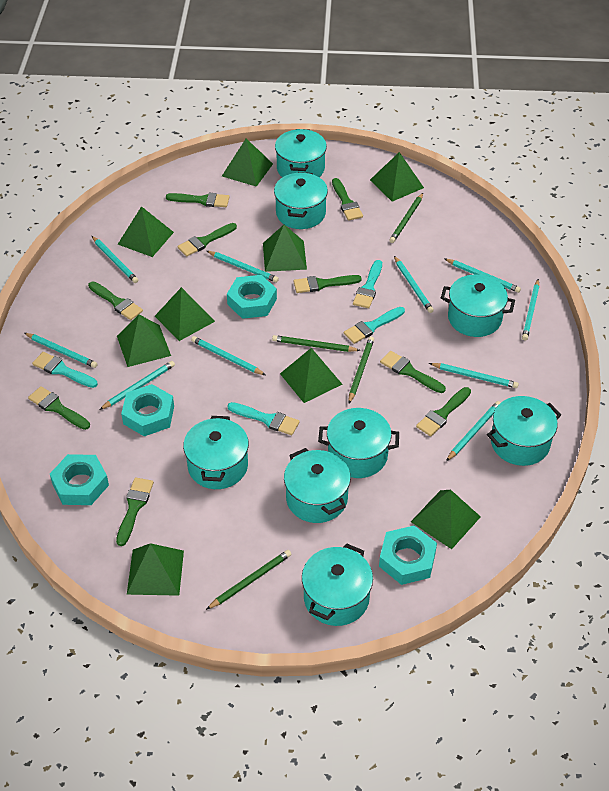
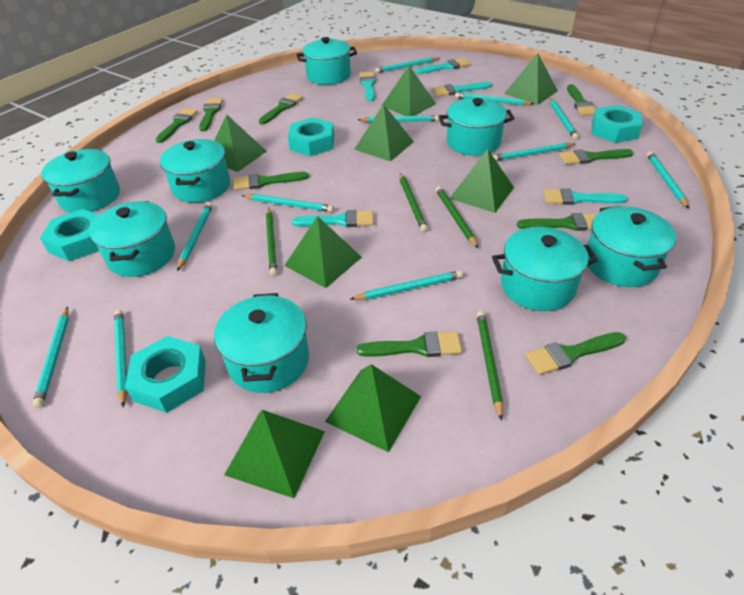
green pyramid: [117,315,171,367] [118,206,174,257] [127,543,184,596] [155,287,215,341] [222,139,273,187] [263,225,307,272] [280,348,343,403] [370,152,424,202] [411,490,481,549] = 9 -> [214,114,267,172] [224,410,325,498] [284,216,362,288] [325,364,421,453] [354,104,414,161] [381,66,436,116] [449,149,514,213] [504,53,558,105] = 8
turquoise brush: [32,352,98,388] [227,402,300,435] [344,307,405,344] [353,260,382,308] = 4 -> [292,210,374,227] [359,72,376,101] [415,58,470,74] [433,82,492,96] [544,188,628,205] = 5
turquoise pencil: [24,333,98,368] [92,236,138,283] [99,361,175,410] [191,336,265,375] [207,251,279,282] [394,256,434,313] [429,363,519,388] [444,258,521,293] [446,401,501,461] [522,279,539,341] = 10 -> [32,307,69,408] [114,310,128,407] [177,202,213,271] [241,194,334,212] [350,270,463,300] [358,115,439,122] [375,57,440,73] [455,92,534,105] [493,143,575,161] [549,98,579,140] [647,151,689,208] = 11

